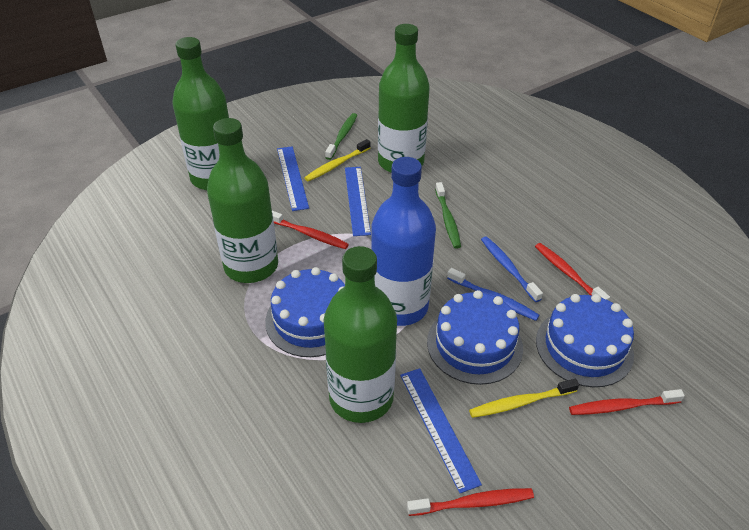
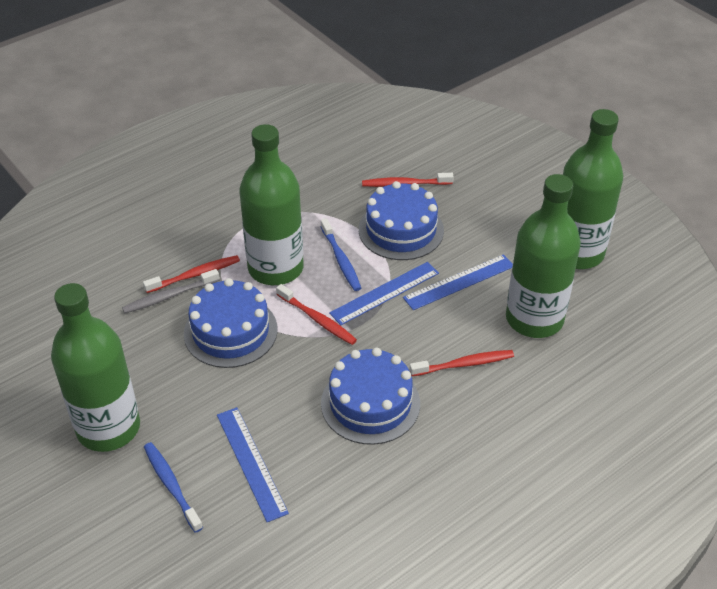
blue bottle: [371,157,436,326] = 1 -> none = 0
green toothbrush: [325,113,357,160] [435,182,461,249] = 2 -> none = 0
grey toothbrush: none = 0 -> [122,269,220,313] = 1
yellow toothbrush: [304,139,370,181] [469,379,579,418] = 2 -> none = 0

